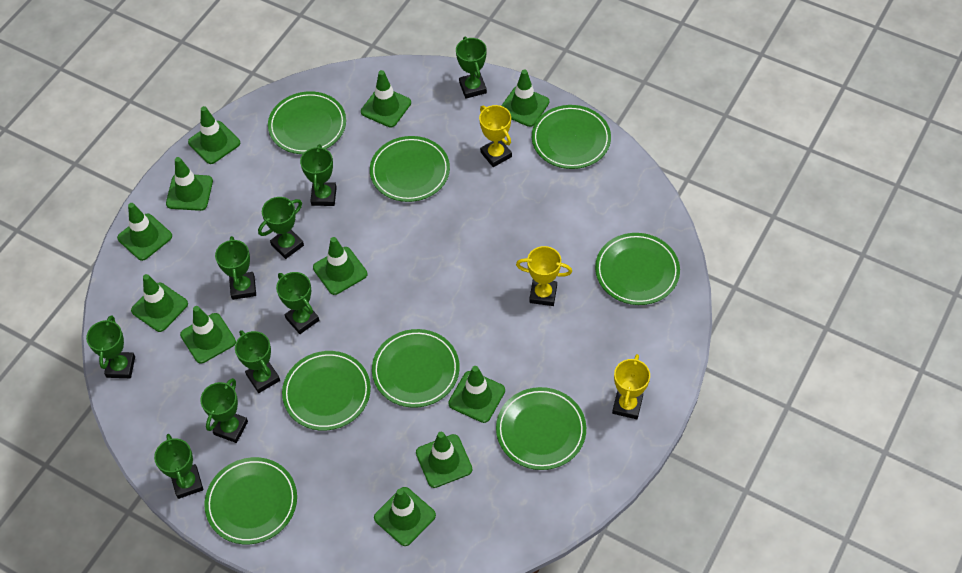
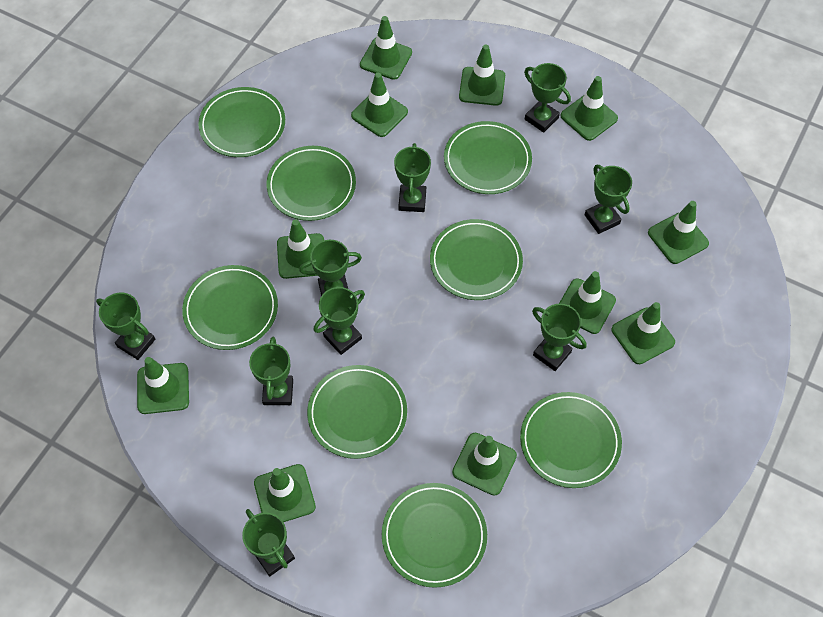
yellow trophy: [479,105,512,167] [516,246,572,306] [612,354,650,419] = 3 -> none = 0

